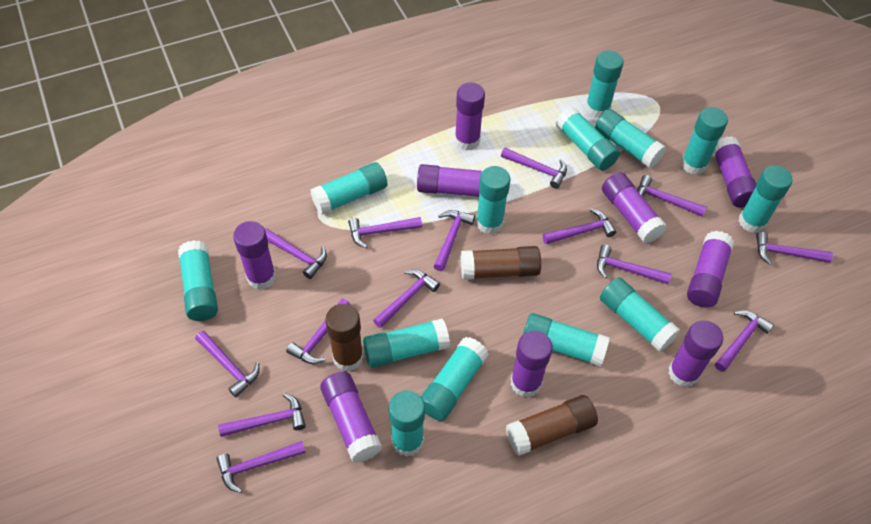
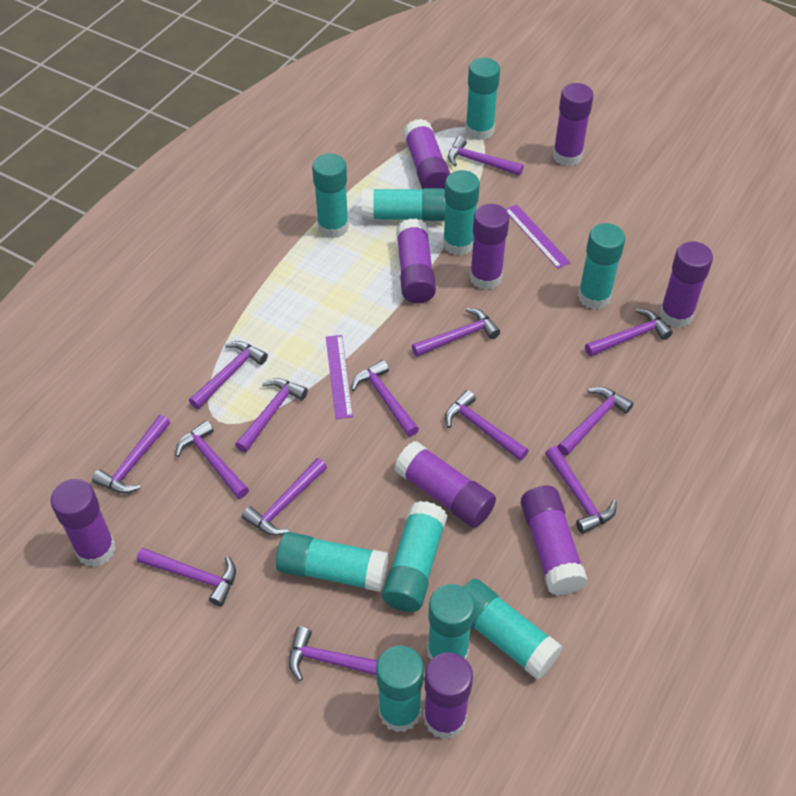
brown glue stick: [325,304,364,371] [461,246,541,280] [506,395,598,456] = 3 -> none = 0
purple ruler: none = 0 -> [326,335,353,419] [506,204,571,269] = 2
turquoise glue stick: [178,240,218,321] [310,162,387,214] [363,318,450,368] [389,390,425,457] [421,337,489,421] [476,166,510,234] [523,313,610,367] [555,107,620,171] [585,51,624,118] [595,109,666,168] [600,277,680,352] [681,107,728,175] [739,165,793,233] = 13 -> [276,532,389,592] [312,153,349,239] [362,188,446,221] [376,646,424,732] [382,501,447,612] [427,584,475,659] [443,170,480,256] [463,579,563,680] [465,58,500,140] [578,223,625,310] = 10

